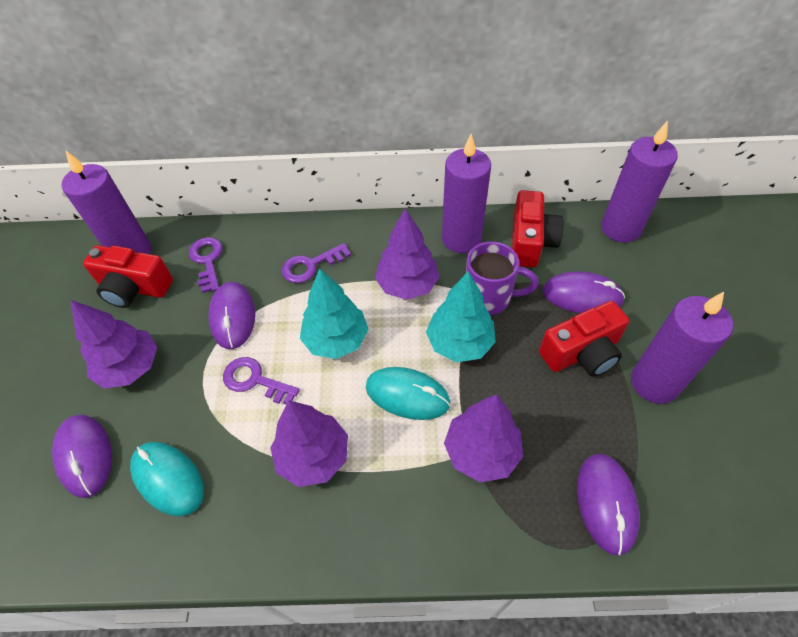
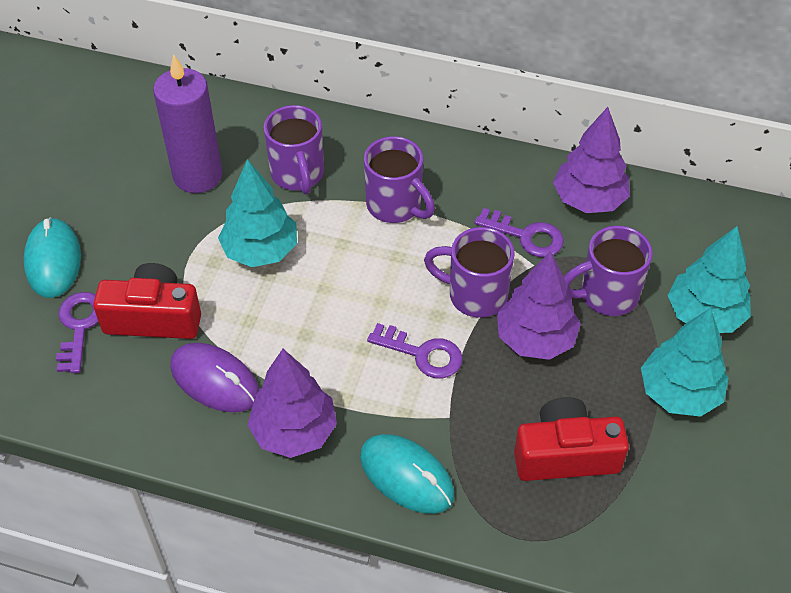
purple candle: [62,151,151,254] [442,134,491,253] [601,121,678,243] [631,292,733,404] = 4 -> [153,54,222,193] = 1
purple mouse: [52,414,112,498] [208,282,255,349] [542,272,625,313] [577,453,640,556] = 4 -> [170,343,259,412] = 1
purple mug: [466,241,539,315] = 1 -> [264,105,324,195] [364,136,435,223] [424,227,515,318] [564,226,653,316] = 4
purple tree: [71,300,157,389] [270,400,348,487] [375,208,440,300] [444,394,523,482] = 4 -> [247,349,337,458] [497,251,581,360] [553,107,630,213] = 3
red camera: [83,245,173,308] [512,190,564,267] [539,301,630,377] = 3 -> [93,263,201,339] [514,397,629,481] = 2
turquoise tree: [300,268,369,359] [426,271,496,363] = 2 -> [218,159,297,267] [641,308,728,417] [668,226,751,333] = 3

